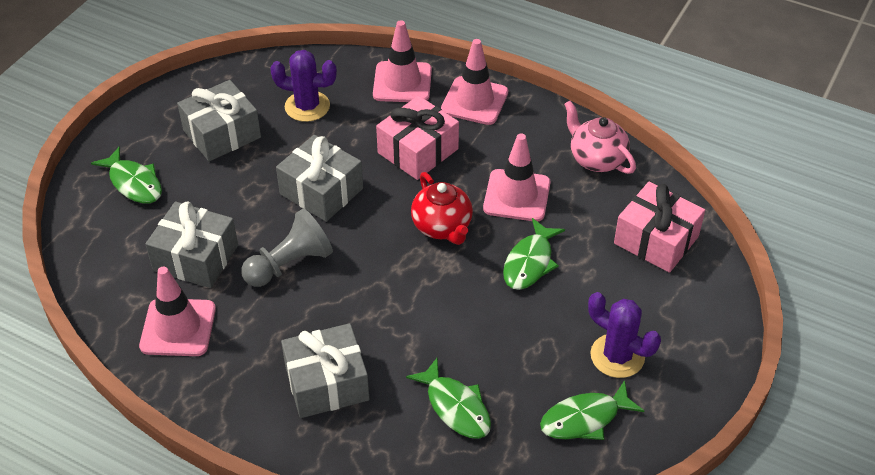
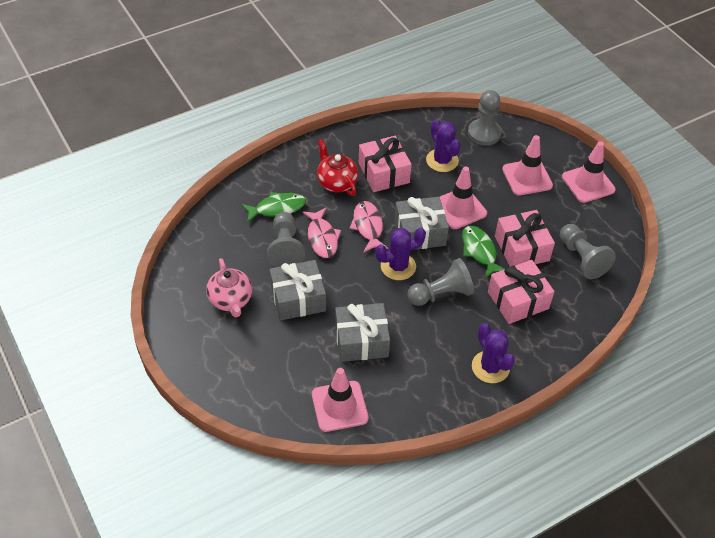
green fish: [91,146,162,203] [406,358,491,439] [503,218,565,290] [540,380,644,440] = 4 -> [241,192,306,223] [462,226,505,278] = 2
grey gift: [146,201,238,288] [177,80,261,161] [276,135,363,222] [281,323,369,418] = 4 -> [269,260,326,321] [335,303,390,362] [394,197,449,250] = 3
grey pawn: [241,208,333,287] = 1 -> [267,212,305,267] [407,258,474,306] [468,90,502,146] [560,224,616,279] = 4
pink fish: none = 0 -> [302,208,341,258] [349,201,388,252] = 2
pink gift: [376,96,459,180] [614,182,705,273] = 2 -> [359,136,412,192] [488,260,554,324] [495,210,555,267] = 3
purple cactus: [270,50,337,122] [588,292,661,378] = 2 -> [375,228,426,280] [426,119,461,172] [472,323,515,383] = 3

